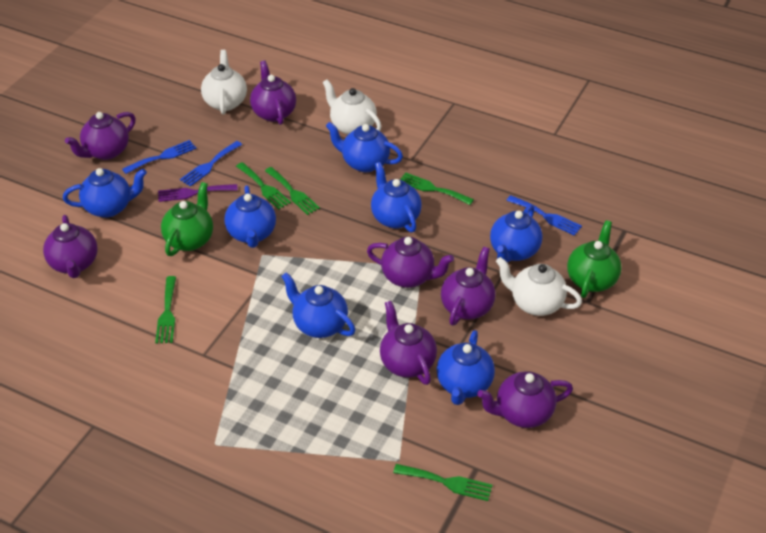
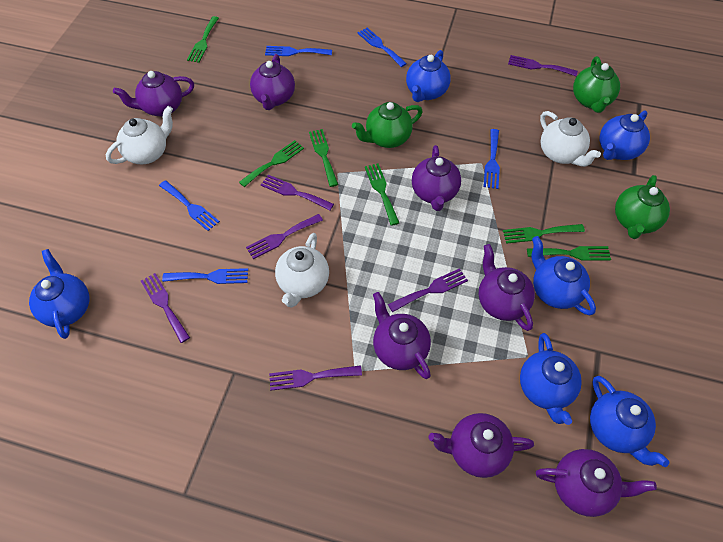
blue fork: [122,140,196,174] [180,141,242,187] [506,195,582,236] = 3 -> [159,180,220,231] [162,268,248,284] [265,46,332,56] [357,28,407,67] [483,129,500,189] = 5
blue teapot: [63,168,147,218] [224,186,276,248] [281,272,356,338] [326,122,403,172] [371,162,422,233] [437,330,495,405] [490,204,543,262] = 7 -> [29,249,89,339] [406,50,451,102] [520,333,582,425] [532,236,596,316] [590,376,669,467] [600,110,650,160] = 6
green fork: [155,276,176,343] [236,162,291,209] [265,167,320,215] [393,464,492,501] [401,173,474,205] = 5 -> [187,16,219,63] [239,140,304,187] [309,129,338,187] [365,164,399,226] [503,224,585,244] [527,246,611,260] = 6
green teapot: [161,182,213,256] [567,220,622,298] = 2 -> [352,102,423,148] [573,56,620,113] [615,175,670,239] = 3
purple fork: [158,184,238,202] = 1 -> [141,273,190,343] [246,214,323,259] [261,175,334,211] [269,365,362,391] [388,268,468,312] [508,55,578,76] = 6

